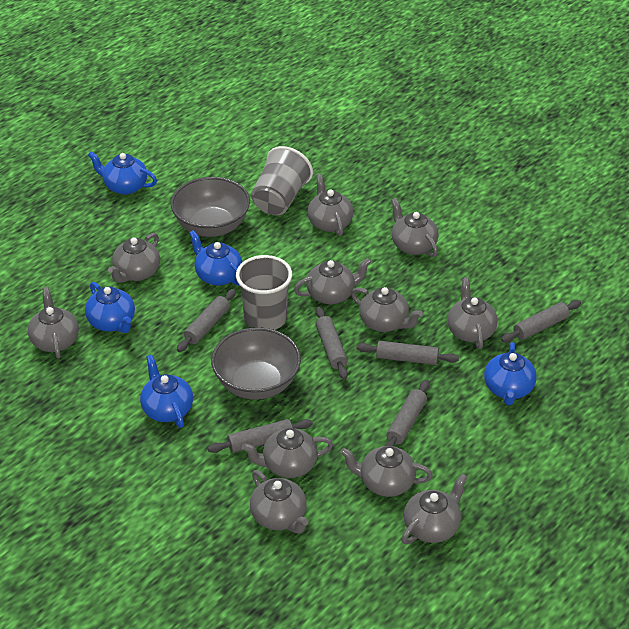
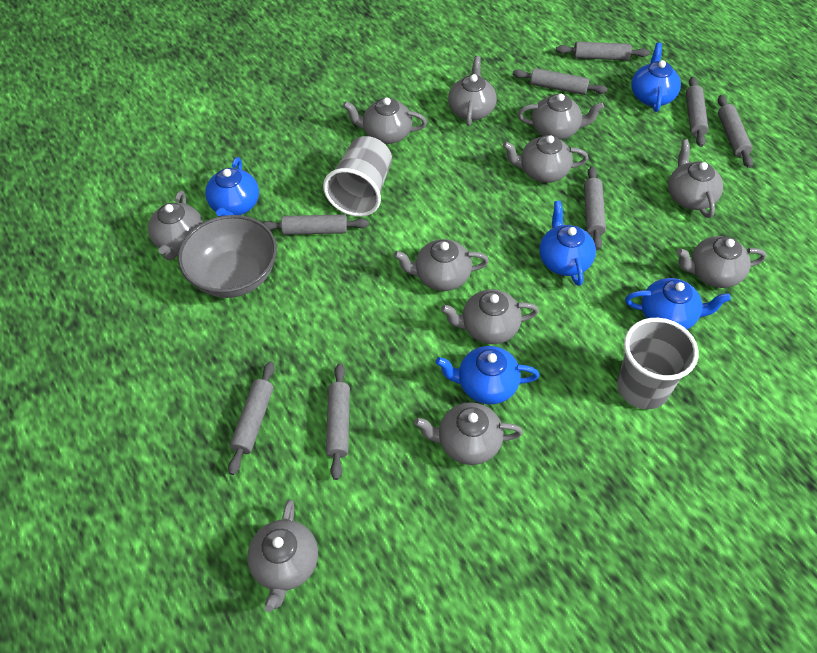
grey bowl: [171,177,250,237] [211,327,301,400] = 2 -> [178,215,277,298] = 1
grey rolling pin: [177,289,236,352] [208,419,313,453] [316,307,348,379] [356,341,459,365] [385,380,430,447] [501,300,581,342] = 6 -> [228,361,275,475] [262,214,369,235] [326,363,350,480] [513,68,608,95] [556,42,650,60] [584,166,606,250] [686,77,709,147] [718,95,753,168] = 8

